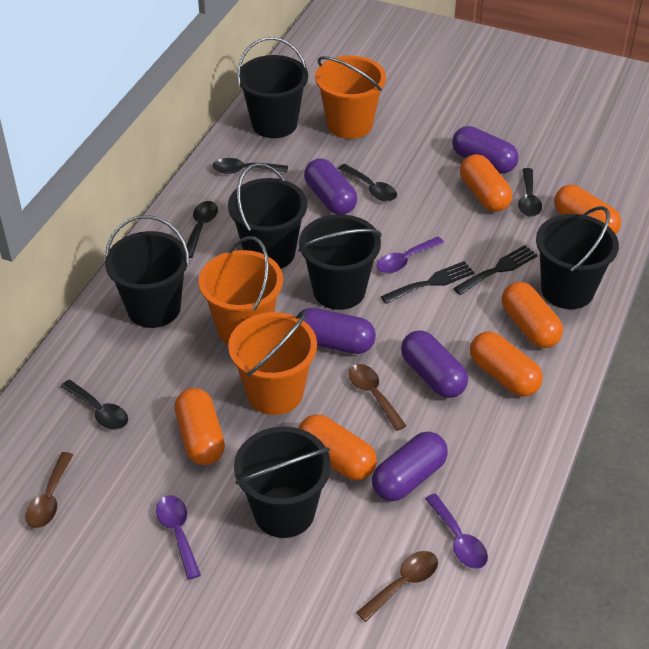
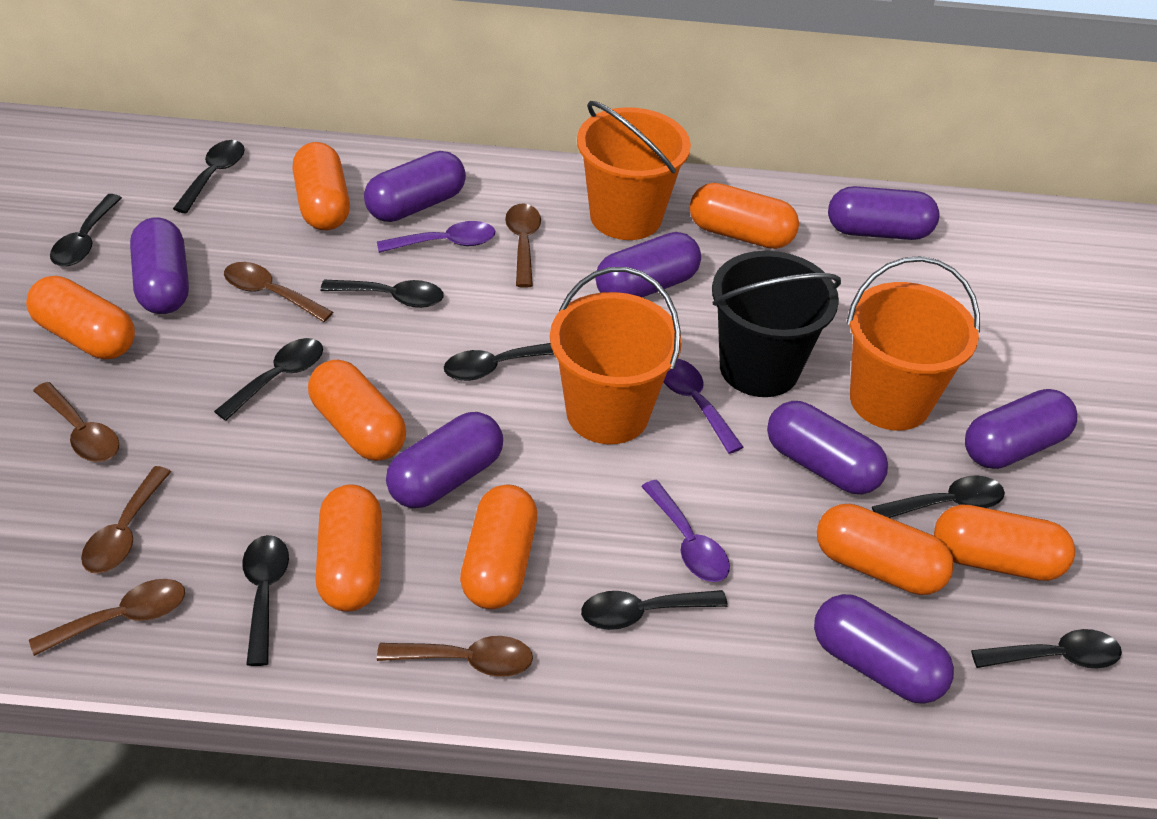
black bucket: [105,215,190,328] [228,163,307,269] [234,426,331,538] [237,37,308,138] [298,214,382,310] [536,206,619,309] = 6 -> [712,251,841,397] = 1
black fork: [381,261,475,304] [453,245,538,295] = 2 -> none = 0
black spoon: [61,380,128,430] [186,201,218,258] [212,158,288,174] [338,164,397,202] [518,168,542,217] = 5 -> [50,194,122,266] [173,140,245,214] [214,338,323,421] [242,535,289,666] [320,280,443,308] [444,343,554,381] [581,590,728,630] [872,475,1005,518] [971,629,1122,668] = 9
brown spoon: [26,452,73,528] [349,364,407,431] [356,551,438,622] = 3 -> [29,579,185,656] [33,382,119,462] [81,466,171,573] [224,262,333,322] [377,636,533,677] [505,203,541,288] = 6
orange capsule: [174,388,225,465] [299,414,377,480] [460,154,512,212] [470,331,543,397] [502,282,563,348] [554,185,621,234] = 6 -> [26,276,135,359] [292,142,350,230] [308,360,406,461] [316,484,382,612] [460,484,537,609] [690,183,799,249] [817,504,954,595] [934,505,1075,581] = 8
purple capsule: [299,308,376,354] [304,158,357,214] [372,432,448,501] [401,330,468,398] [452,126,519,173] = 5 -> [130,218,189,314] [364,151,466,222] [386,412,503,508] [595,232,701,298] [767,401,888,494] [814,594,954,704] [828,186,939,240] [965,389,1077,469] = 8

